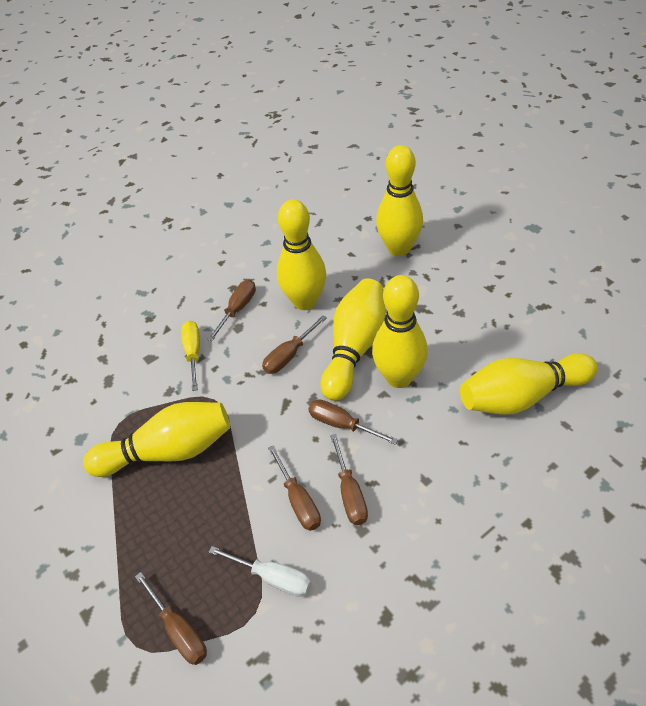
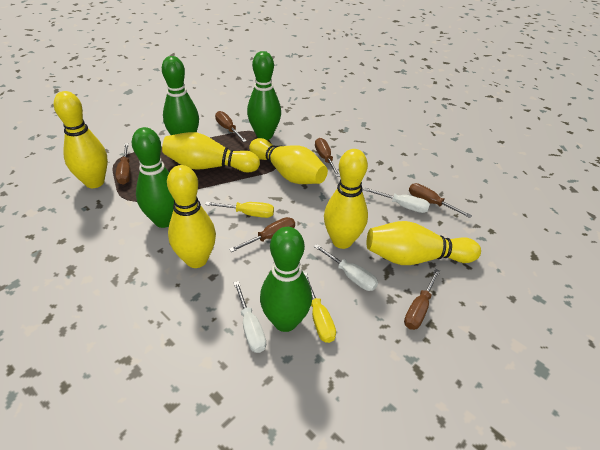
green bowling pin: none = 0 -> [132,127,174,228] [162,56,199,135] [247,51,281,140] [260,227,312,332] = 4
white screwdriver: [209,546,311,597] = 1 -> [233,281,266,353] [314,244,378,291] [364,188,430,213] = 3
yellow screwdriver: [181,321,200,391] = 1 -> [205,202,274,218] [304,272,336,343] = 2

